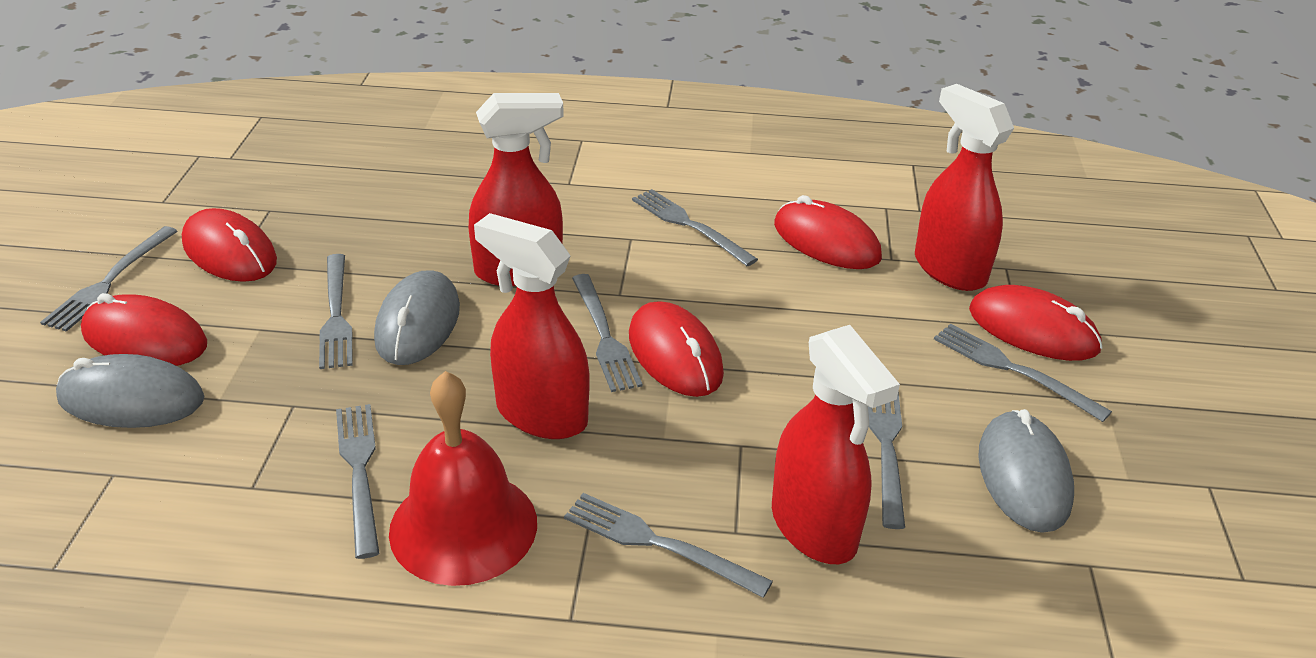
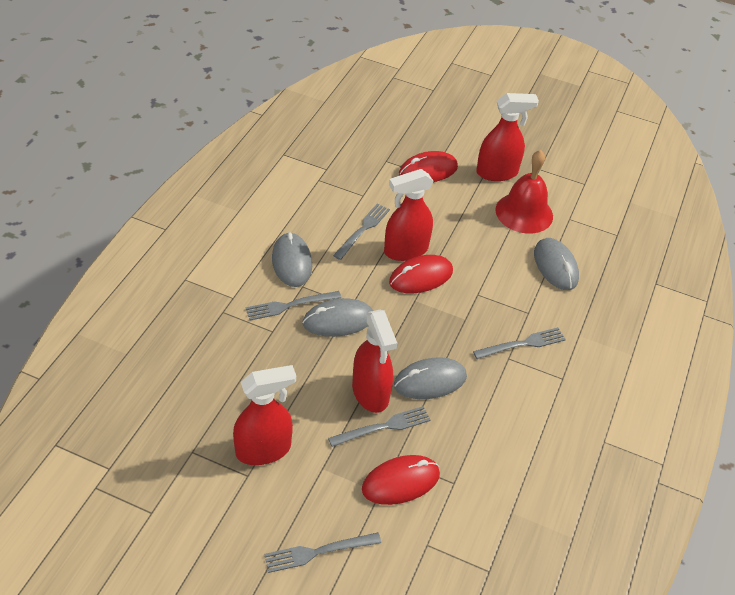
grey fork: [40,226,177,332] [319,254,353,369] [336,404,379,559] [564,493,773,598] [572,274,643,392] [632,189,758,266] [868,391,905,529] [934,324,1112,422] = 8 -> [246,291,341,320] [264,533,381,573] [328,406,431,447] [333,204,390,260] [473,327,566,359] = 5
grey mouse: [56,354,204,428] [374,271,460,365] [978,409,1074,533] = 3 -> [272,232,312,287] [302,298,373,337] [394,357,467,399] [534,238,579,290] = 4
red mouse: [81,293,207,366] [182,208,277,282] [629,301,724,397] [774,195,882,269] [969,285,1103,361] = 5 -> [362,455,440,505] [389,255,453,293] [399,151,458,182] = 3

